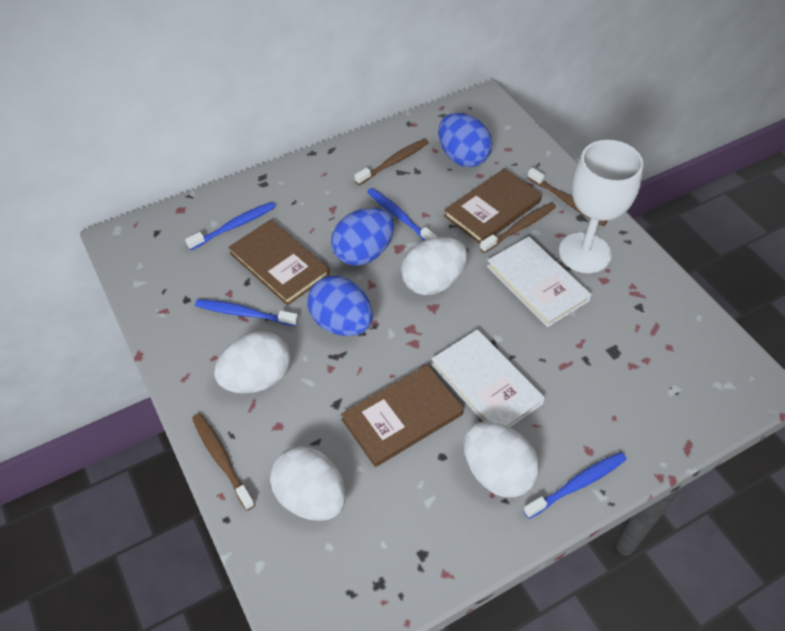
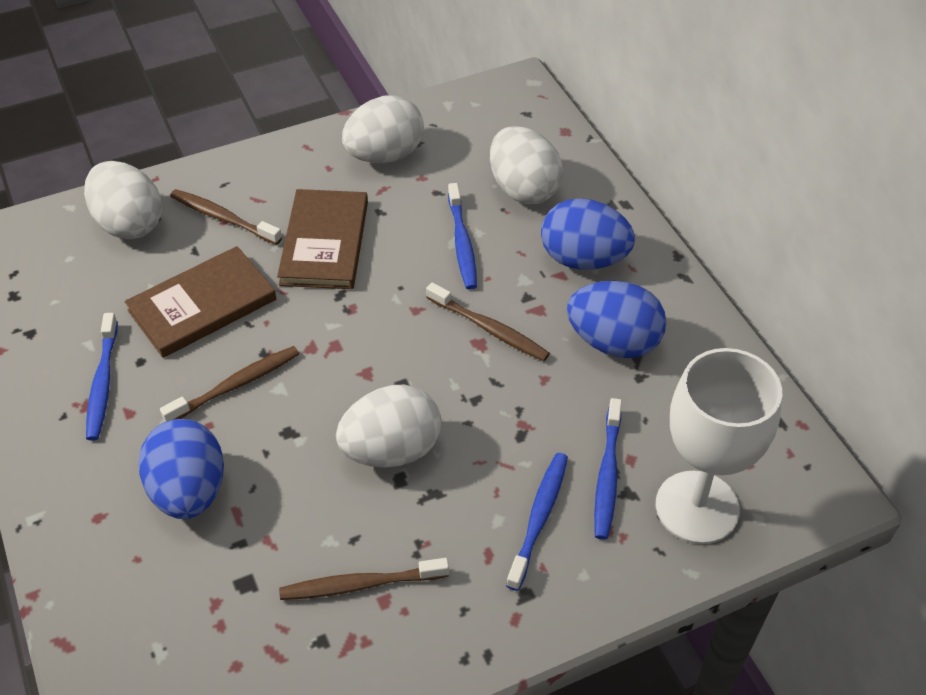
brown book: [228,219,330,306] [341,365,464,467] [444,168,542,244] = 3 -> [125,246,276,358] [277,189,368,289] = 2
white book: [431,329,545,428] [487,236,592,327] = 2 -> none = 0

